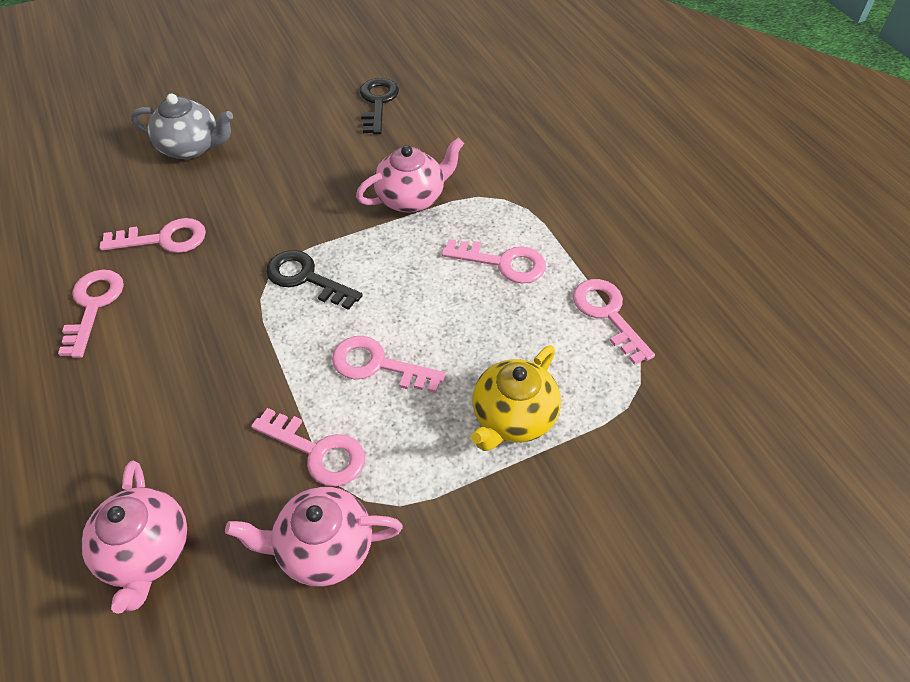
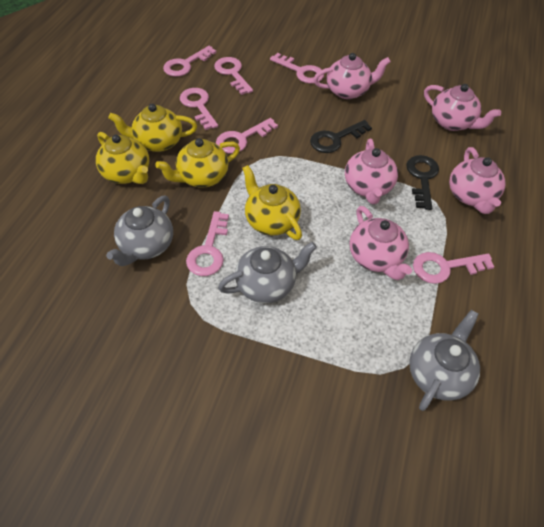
grey teapot: [131,93,233,159] = 1 -> [106,196,173,266] [218,242,317,303] [409,310,480,411] = 3
pink key: [58,269,124,358] [99,218,206,253] [251,408,365,486] [332,336,446,393] [442,239,546,283] [573,279,655,365] = 6 -> [163,46,216,77] [180,88,218,130] [186,211,229,276] [214,57,253,95] [216,118,278,154] [270,53,324,84] [413,252,494,284] = 7
pink teapot: [81,461,187,614] [225,487,403,586] [356,138,464,212] = 3 -> [313,53,391,99] [345,139,398,204] [349,206,412,280] [424,84,501,131] [449,147,506,214] = 5
yellow teapot: [471,345,561,451] = 1 -> [96,132,150,184] [108,104,197,152] [155,138,240,188] [242,165,302,240] = 4

